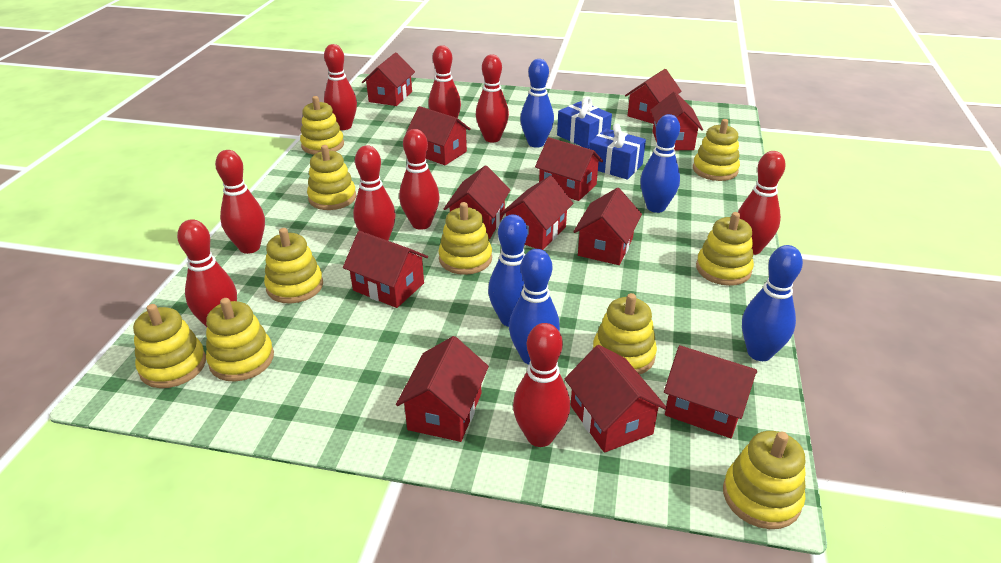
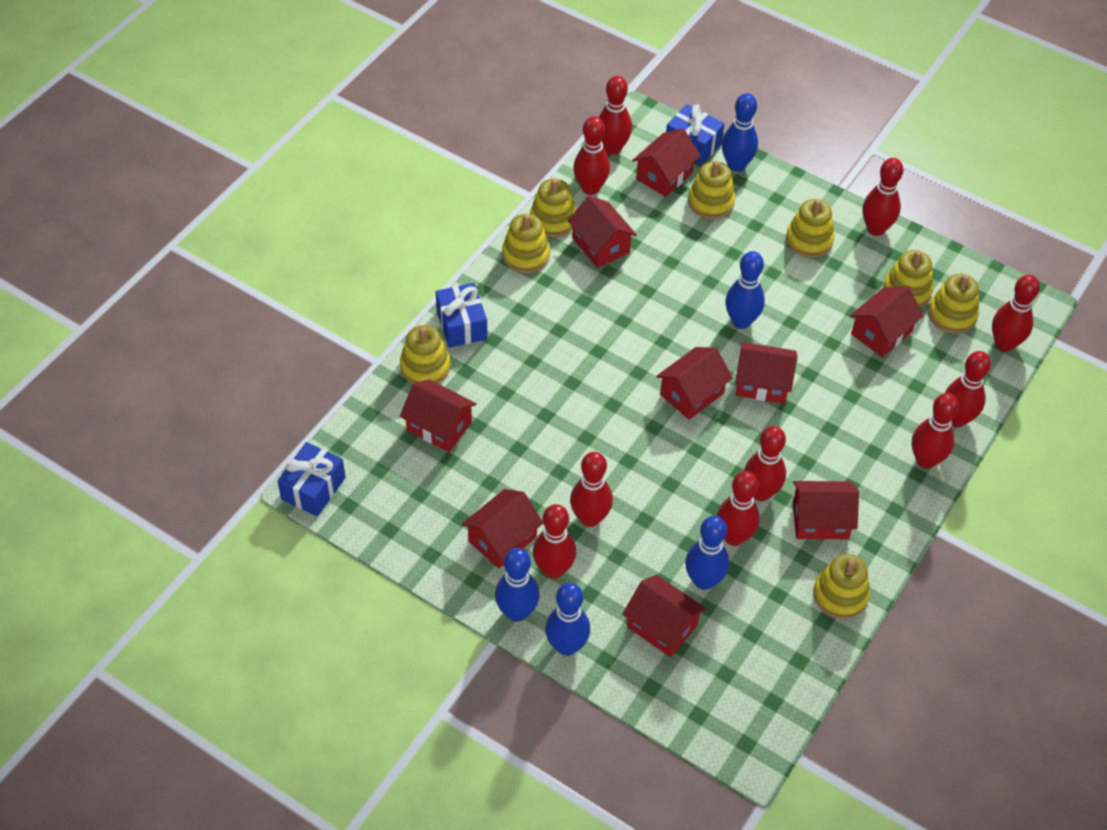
blue gift: [557,97,612,149] [589,123,646,180] = 2 -> [277,442,346,516] [436,283,488,348] [666,104,725,165] = 3
red bowling pin: [177,219,237,327] [215,150,265,254] [324,44,357,130] [353,145,396,241] [399,129,440,230] [428,45,461,118] [476,54,509,143] [513,323,570,447] [738,151,786,255] = 9 -> [533,504,576,579] [570,452,613,527] [573,116,610,195] [599,76,632,155] [717,471,760,546] [744,426,786,501] [863,158,903,236] [912,393,959,469] [945,351,991,427] [992,275,1040,352] = 10
red house: [343,231,428,308] [362,52,415,106] [396,336,489,442] [406,106,471,165] [444,165,510,239] [500,175,574,250] [535,137,603,201] [565,345,667,453] [573,188,642,265] [625,69,681,124] [651,92,703,150] [664,345,757,438] = 12 -> [400,380,477,452] [462,489,543,569] [567,196,637,268] [622,575,706,657] [632,129,701,197] [656,347,733,420] [735,342,797,404] [793,481,859,539] [850,286,924,357] = 9
yellow stacking toy: [133,304,206,388] [206,298,274,382] [264,228,323,304] [300,96,344,155] [307,145,356,210] [438,202,492,275] [592,293,657,375] [693,119,740,181] [696,212,754,286] [723,431,805,529] = 10 -> [400,325,451,384] [502,214,550,273] [530,178,576,237] [688,160,735,219] [786,199,834,258] [813,554,870,619] [883,250,933,308] [928,274,979,334] = 8

